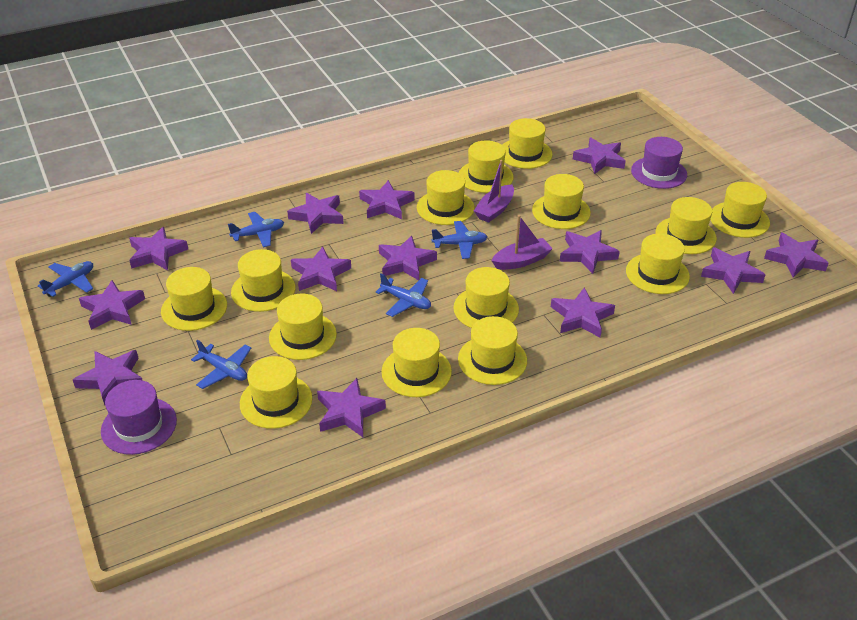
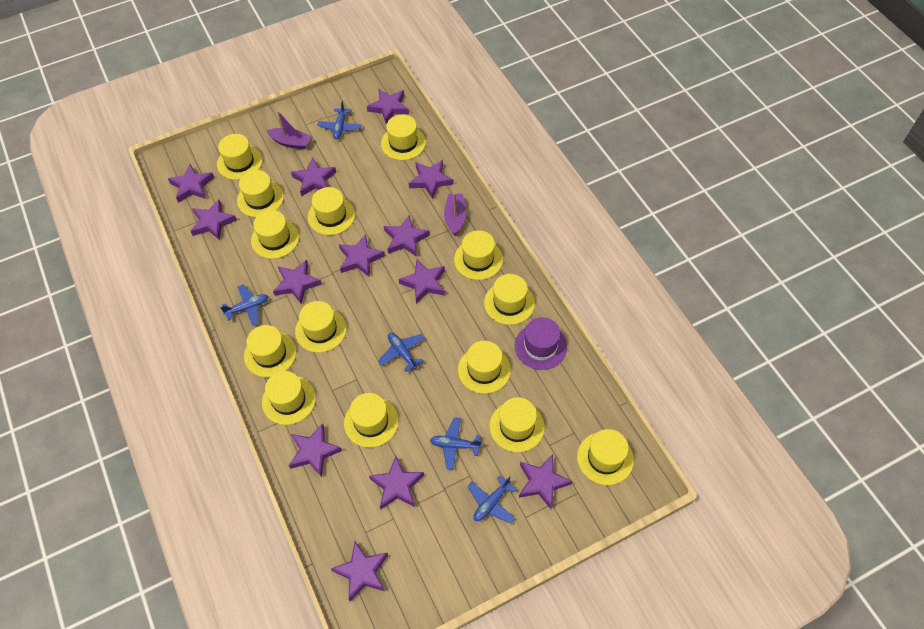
purple hat: [101,380,177,455] [631,137,687,189] = 2 -> [515,317,567,370] = 1

